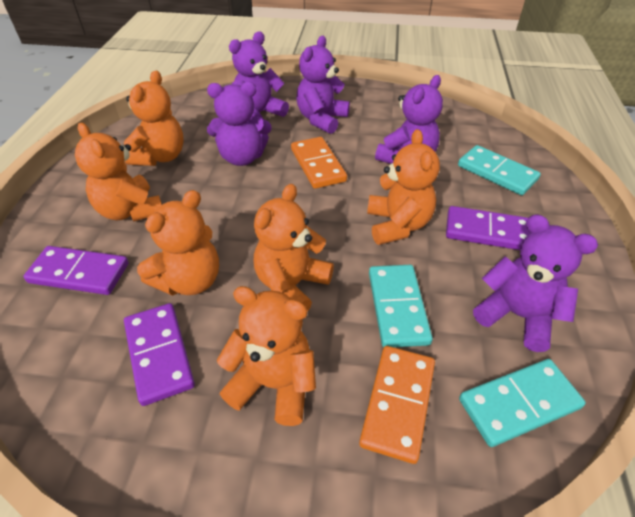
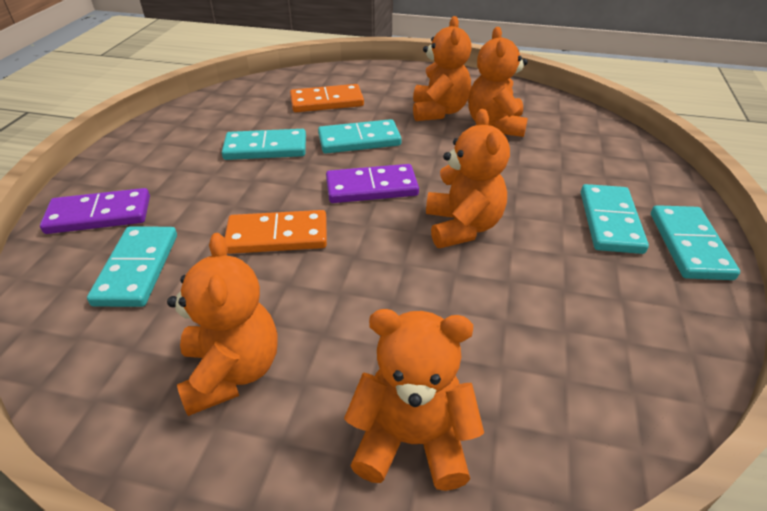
orange teddy bear: [75,123,162,222] [124,71,184,166] [137,190,219,296] [217,286,316,426] [254,184,334,312] [367,129,440,245] = 6 -> [167,233,278,416] [344,309,484,491] [413,16,472,121] [426,109,510,248] [468,27,528,137] = 5
purple domino: [23,246,129,295] [124,303,195,406] [446,206,530,250] = 3 -> [40,188,150,234] [326,164,419,203] = 2
purple teddy bear: [207,82,272,166] [229,32,289,120] [296,36,350,134] [375,75,443,164] [473,215,598,352] = 5 -> none = 0
turquoise domino: [369,265,433,347] [458,145,541,195] [459,359,586,447] = 3 -> [87,226,177,307] [222,129,306,160] [318,119,402,153] [581,184,649,254] [651,205,740,280] = 5

